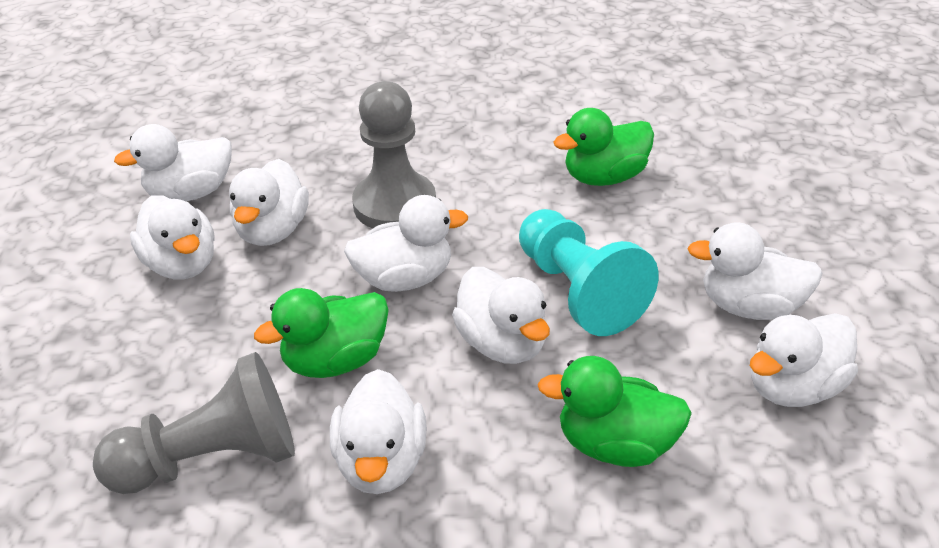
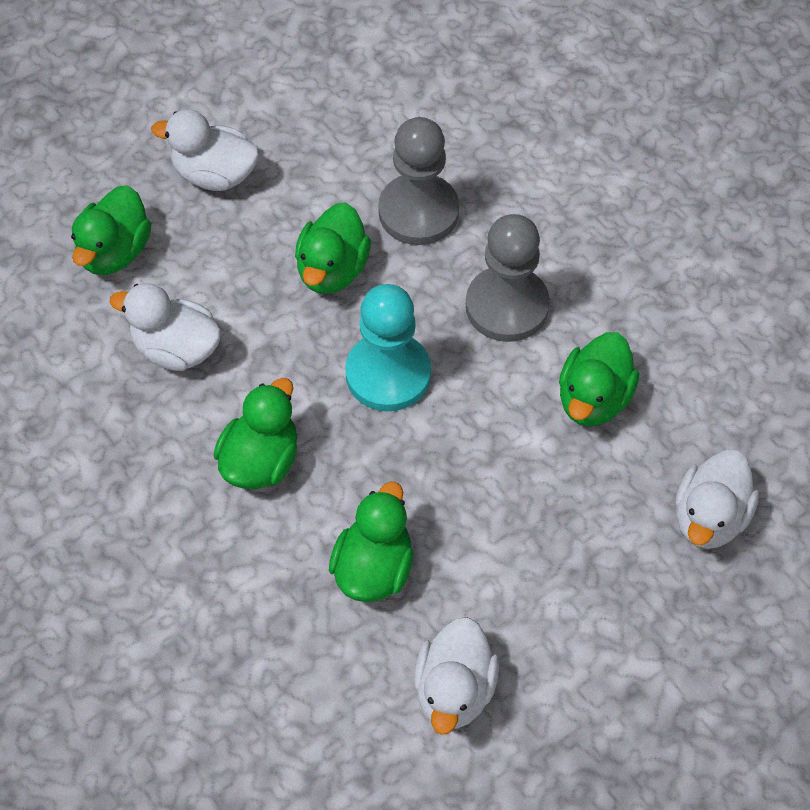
green duck: [254,288,389,378] [537,356,692,467] [554,108,654,186] = 3 -> [71,185,151,275] [214,378,297,489] [295,202,371,294] [329,482,414,602] [559,332,639,426] = 5
white duck: [114,124,232,201] [130,195,215,280] [229,159,309,246] [330,369,427,494] [344,195,468,292] [452,267,550,364] [687,222,822,320] [750,313,858,407] = 8 -> [110,283,222,371] [151,109,259,191] [414,617,499,735] [675,450,759,549] = 4

